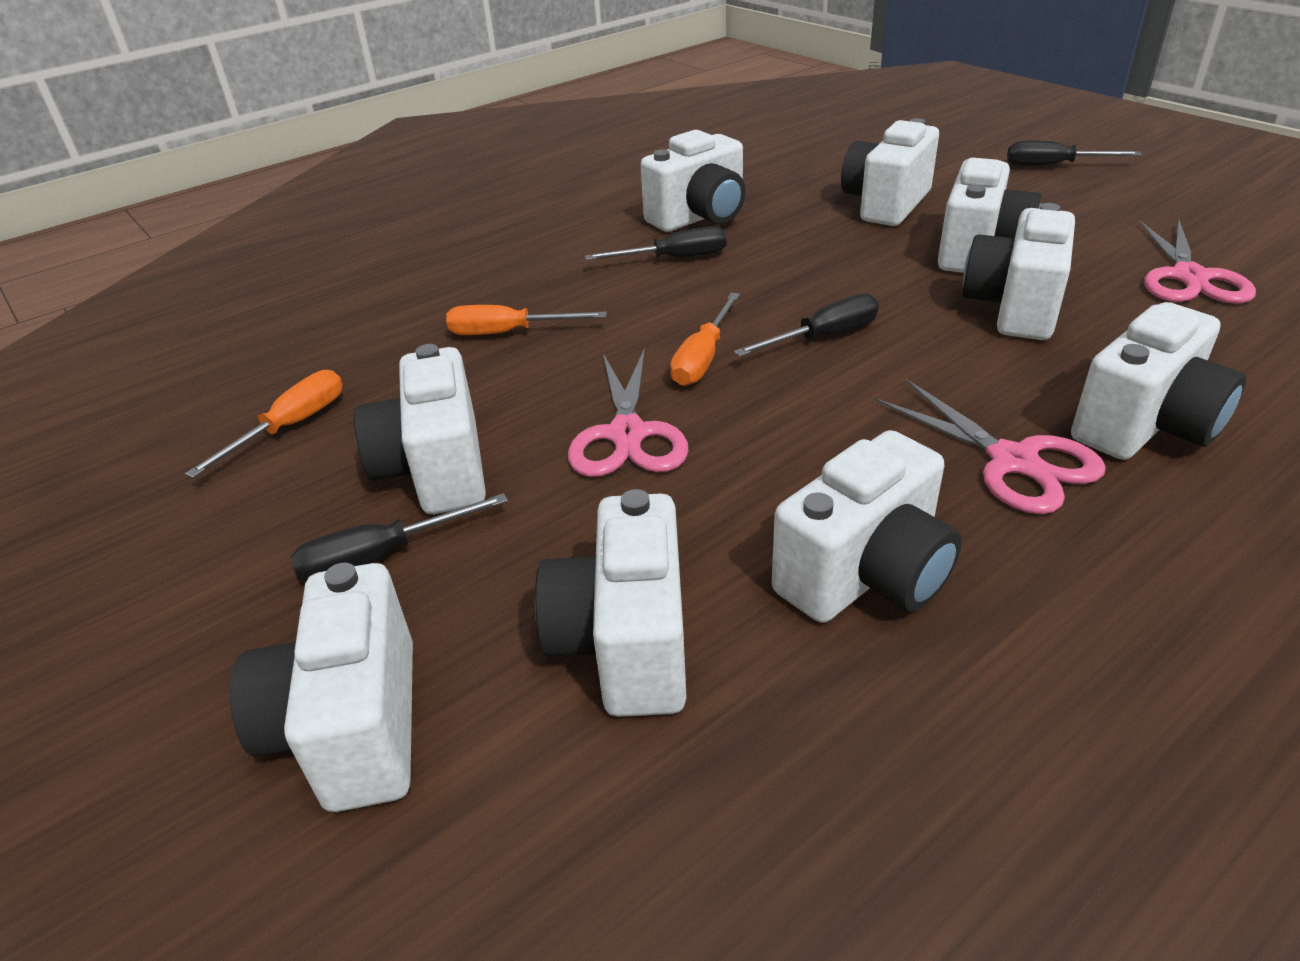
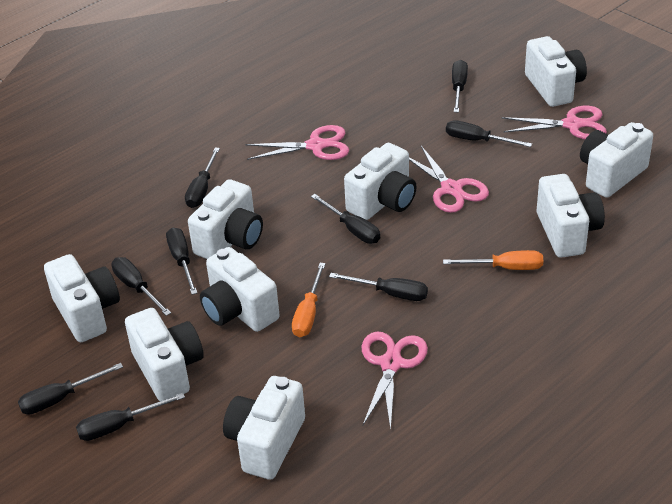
black screwdriver: [291,493,508,581] [585,226,727,260] [734,293,879,357] [1007,141,1142,166] = 4 -> [18,363,123,415] [76,393,185,441] [111,257,171,316] [166,227,197,295] [185,147,220,208] [311,194,380,244] [329,273,428,301] [446,120,532,147] [452,60,468,112] = 9
orange screwdriver: [185,370,343,478] [446,305,607,335] [670,293,740,386] = 3 -> [292,263,326,338] [443,250,543,270] = 2
pink scissors: [568,348,689,477] [874,378,1106,514] [1139,220,1256,304] = 3 -> [245,125,349,160] [361,332,428,430] [409,146,489,213] [502,106,607,139] = 4

